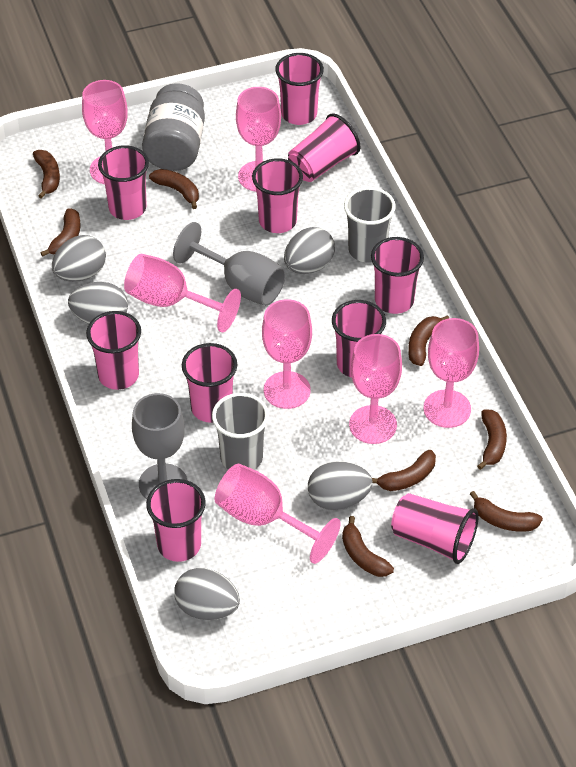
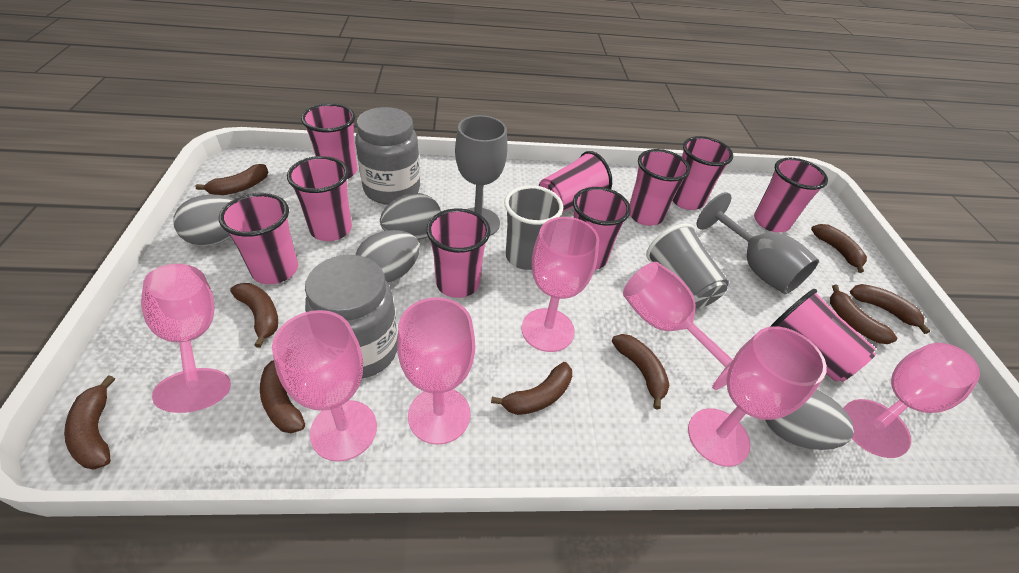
brown banana: [33,150,60,199] [41,208,80,257] [149,169,199,209] [342,516,394,577] [372,450,436,491] [408,315,449,366] [470,491,543,532] [477,409,507,470] = 8 -> [64,375,115,470] [196,164,268,195] [230,283,278,348] [260,360,305,433] [491,362,572,415] [612,334,669,410] [811,224,867,273] [830,284,897,344] [850,284,930,334] = 9
grey egg: [52,235,106,282] [68,282,128,324] [174,568,240,620] [284,227,335,274] [308,461,372,510] = 5 -> [173,195,234,246] [355,230,420,283] [380,193,441,240] [765,389,854,450] = 4
grey jar: [142,83,205,171] = 1 -> [305,255,398,378] [355,107,420,205] = 2

